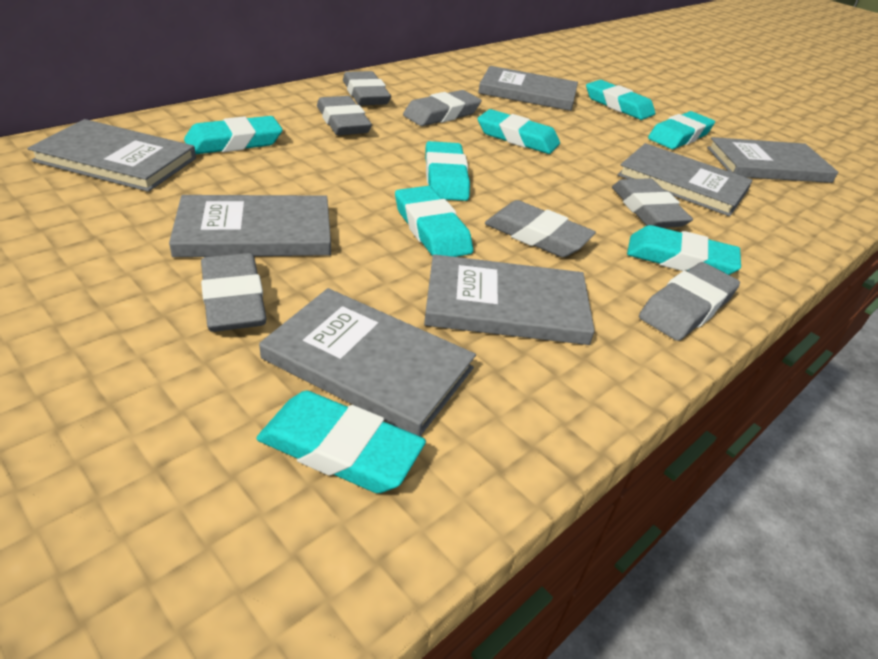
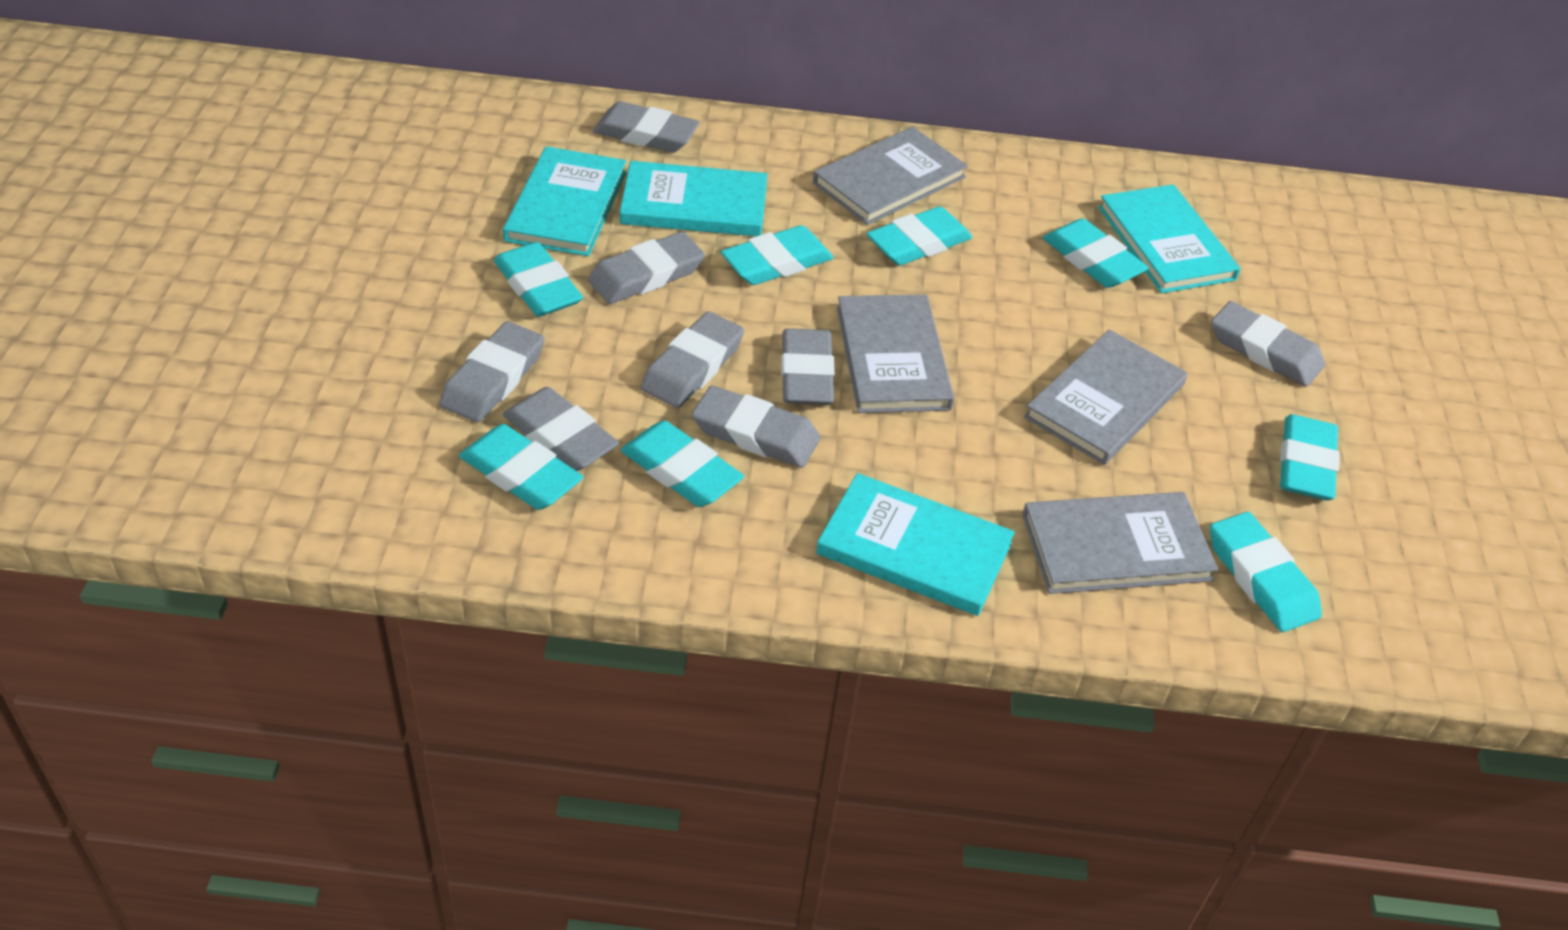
grey book: [27,119,196,192] [169,195,331,257] [259,288,476,436] [424,254,595,345] [478,66,578,111] [618,143,753,216] [707,137,838,183] = 7 -> [813,126,968,225] [837,294,954,413] [1022,492,1218,594] [1024,329,1188,465] = 4
grey eraser: [201,253,266,332] [317,96,372,135] [343,71,391,105] [403,90,481,126] [485,200,596,257] [612,178,693,228] [639,262,740,341] = 7 -> [440,321,544,422] [503,387,619,471] [588,232,705,304] [593,101,700,153] [641,311,744,408] [692,385,820,468] [781,328,835,405] [1211,301,1325,387] = 8
turquoise book: none = 0 -> [503,146,626,256] [620,161,767,236] [816,473,1015,616] [1098,184,1241,293] = 4

